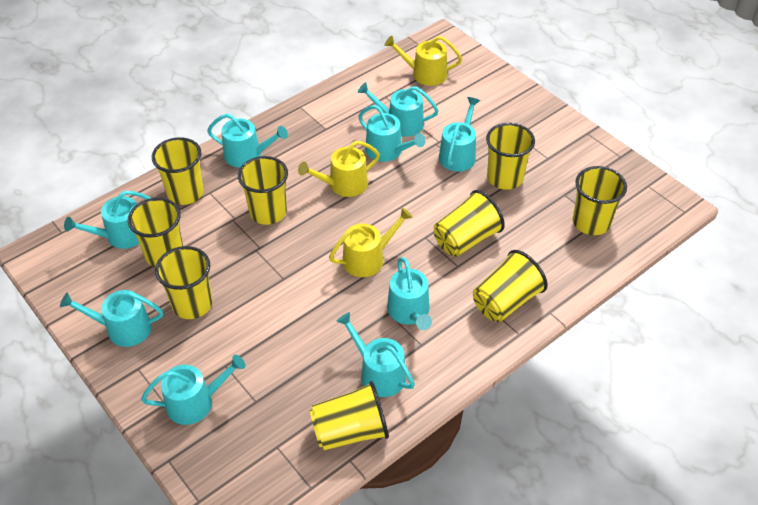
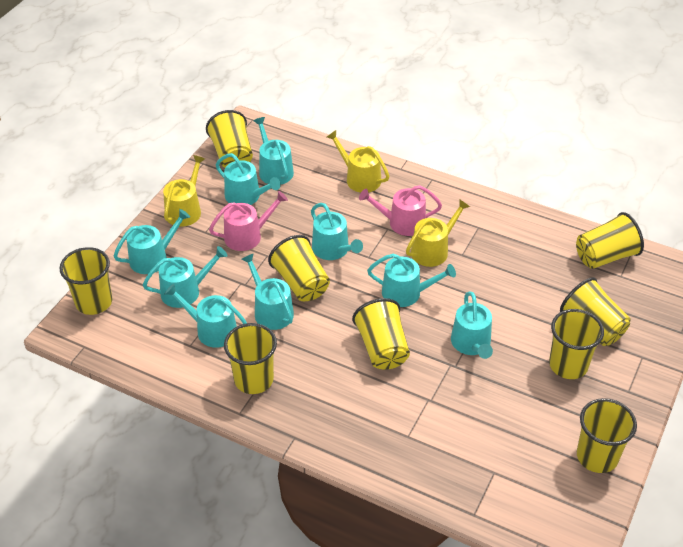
pink watering can: none = 0 -> [209,191,288,251] [359,185,442,236] = 2

